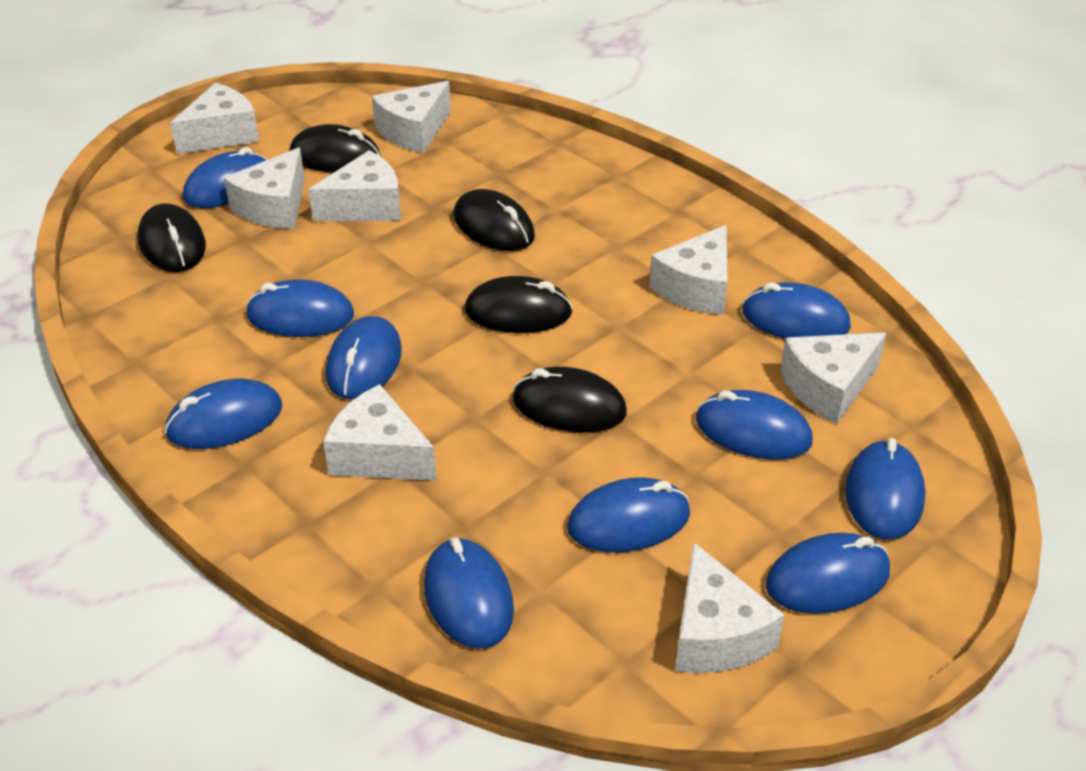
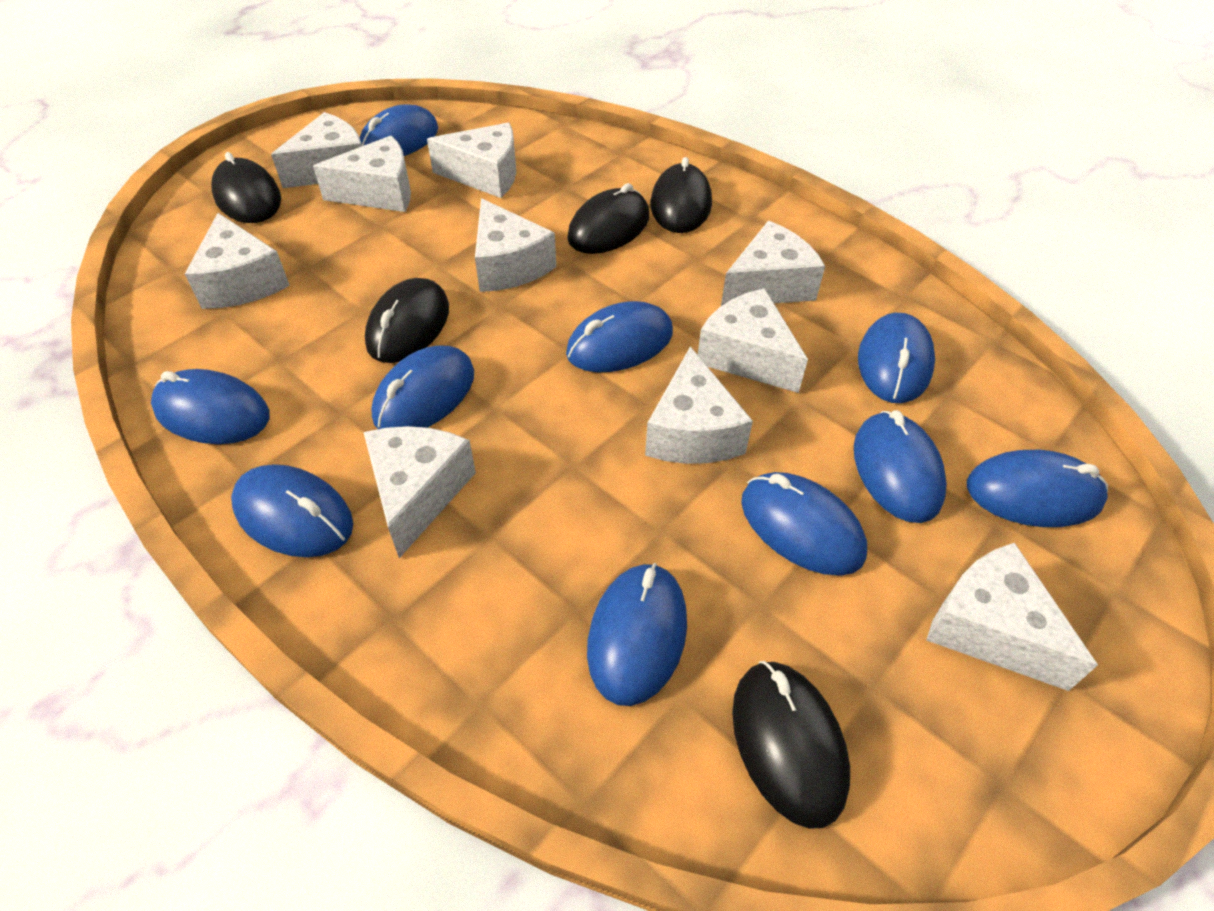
white cheese: [170,83,259,154] [224,148,305,229] [309,150,401,221] [323,384,436,481] [372,81,451,153] [649,225,728,315] [675,542,784,673] [780,333,886,424] = 8 -> [185,213,290,309] [271,112,362,188] [313,136,411,212] [363,426,476,558] [427,123,516,198] [475,198,556,292] [645,346,753,464] [698,288,808,393] [721,221,825,306] [926,543,1098,691] = 10

